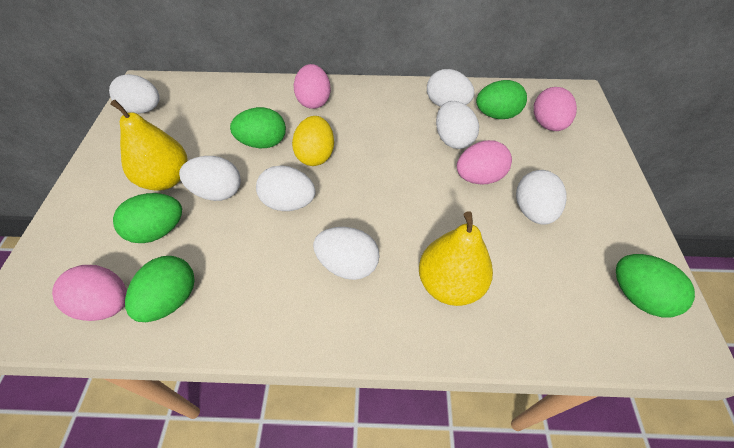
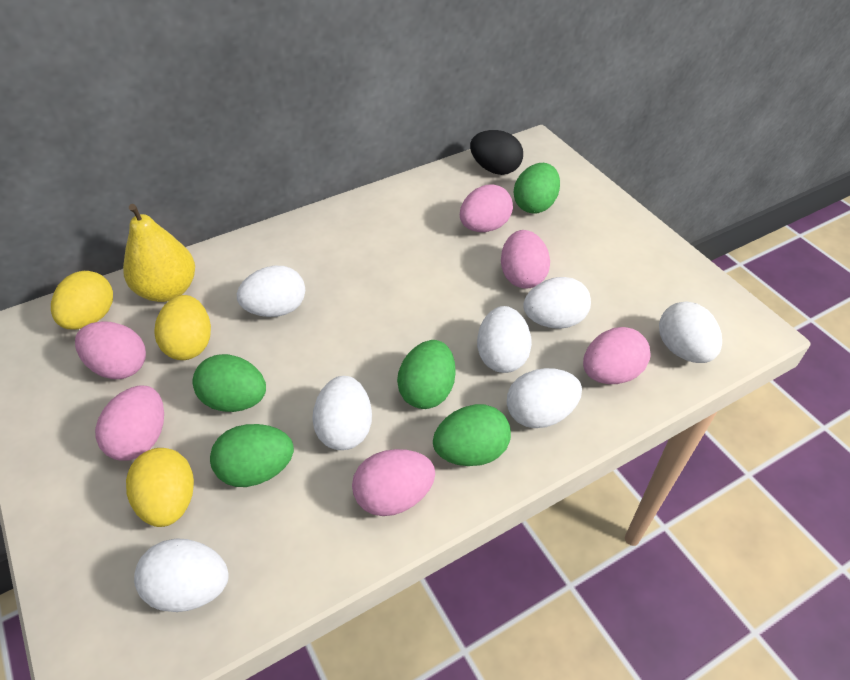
black egg: none = 0 -> [470,130,523,175] = 1
pink egg: [52,265,127,321] [294,64,331,109] [457,140,512,185] [534,87,577,131] = 4 -> [75,321,146,379] [95,386,164,461] [352,449,435,516] [460,184,513,232] [501,230,550,289] [583,327,651,384] = 6
yellow egg: [292,116,334,166] = 1 -> [51,271,113,330] [126,448,194,527] [155,295,211,360] = 3
yellow pear: [110,100,188,191] [419,211,493,306] = 2 -> [123,204,195,302] = 1

